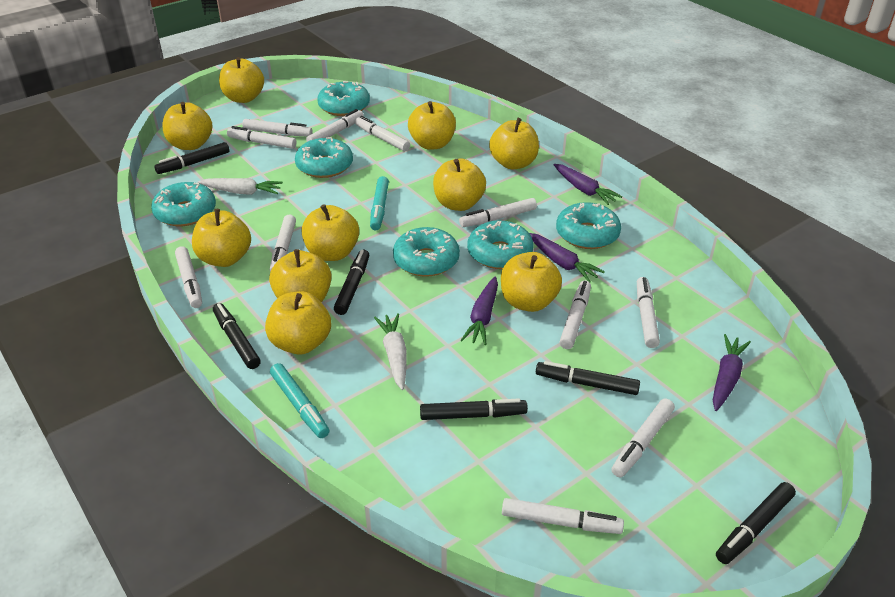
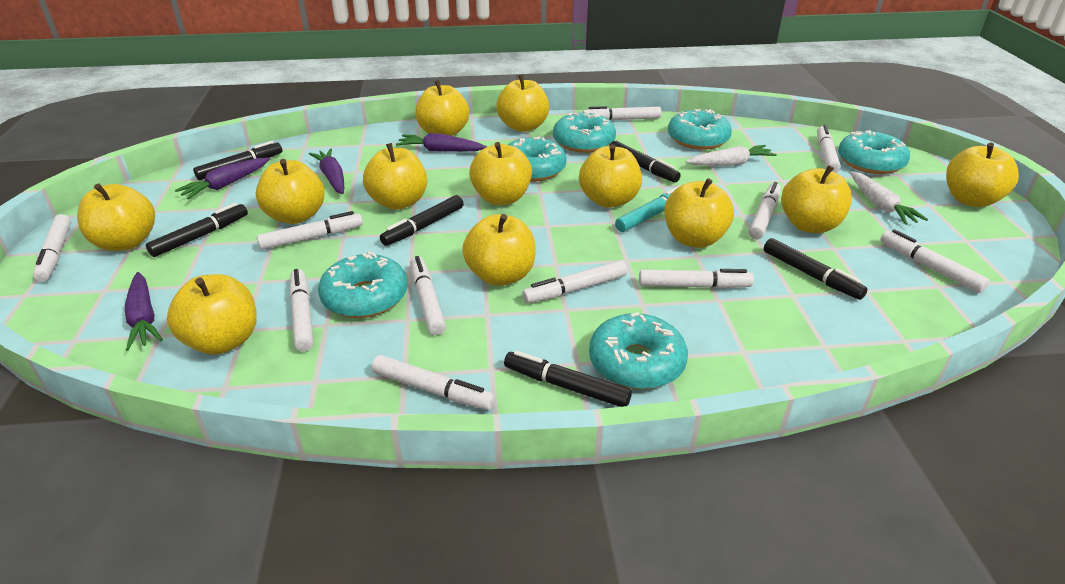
turquoise marker: [270,363,330,438] [370,176,389,231] = 2 -> [615,185,681,232] = 1
yellow apple: [163,102,213,150] [192,209,251,267] [219,57,264,103] [265,291,331,355] [269,249,331,302] [302,204,359,261] [408,101,456,150] [433,159,486,211] [489,118,539,169] [501,252,562,312] = 10 -> [77,183,155,251] [167,274,257,355] [256,159,325,224] [363,143,427,210] [415,80,469,136] [462,214,536,286] [469,142,532,205] [496,75,549,132] [579,144,642,208] [664,178,734,248] [781,165,852,233] [946,143,1019,207] = 12

